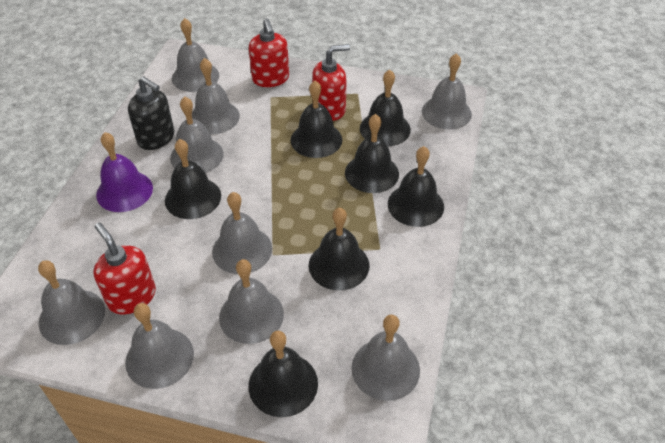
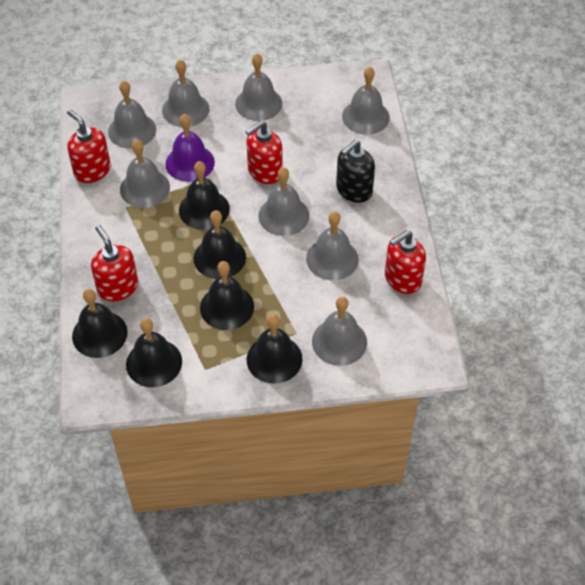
black bell: [165,139,221,219] [249,331,318,417] [291,81,342,158] [309,208,369,290] [345,114,399,193] [360,70,411,146] [388,146,444,227] = 7 -> [72,289,127,358] [126,318,182,387] [179,161,230,230] [194,210,246,279] [200,261,254,330] [247,314,303,384] = 6
grey bell: [38,260,105,345] [125,303,194,389] [170,96,224,173] [172,18,219,92] [192,58,240,134] [212,192,272,274] [219,259,284,344] [352,315,420,401] [422,53,472,129] = 9 -> [108,81,156,149] [120,140,170,208] [162,60,209,127] [235,54,282,121] [258,167,309,236] [306,212,359,280] [312,297,367,366] [342,67,390,135] = 8
red soap dispenser: [93,223,156,314] [248,18,289,87] [312,44,350,121] = 3 -> [67,109,111,183] [91,225,138,301] [246,121,283,184] [385,230,426,294] = 4

